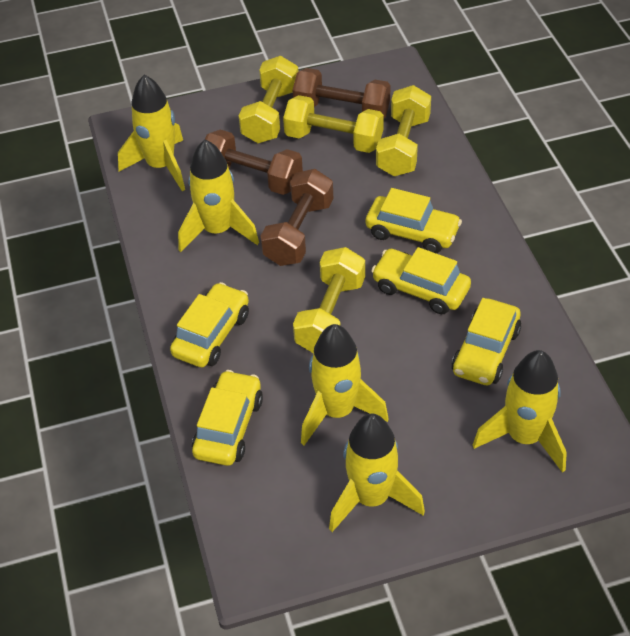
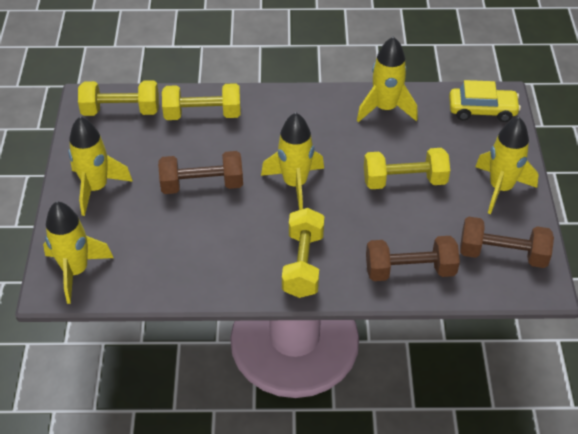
yellow car: [170,282,249,367] [192,370,263,466] [366,188,462,253] [371,247,471,314] [452,298,521,386] = 5 -> [449,80,521,122] = 1

